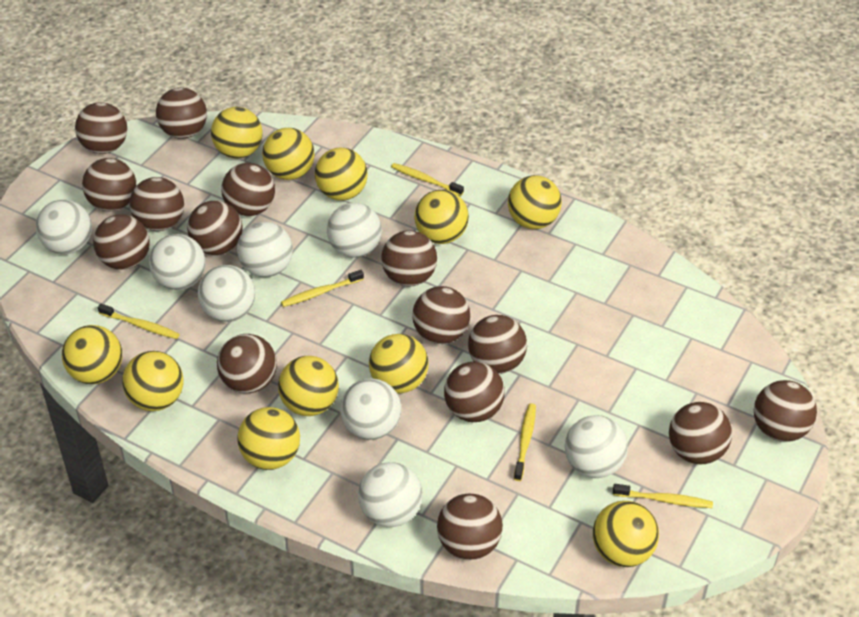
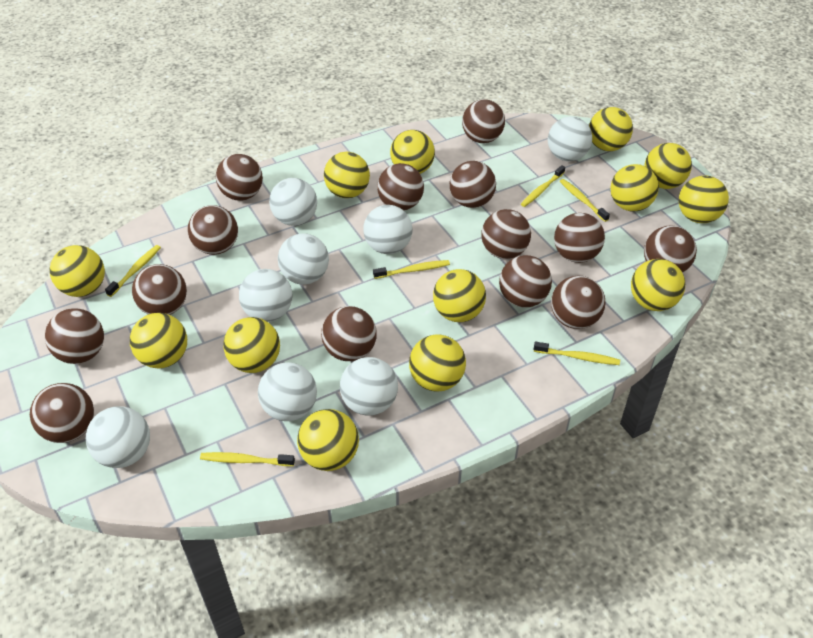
brown ball: [75,102,127,154] [82,158,136,211] [93,214,150,270] [130,177,184,231] [156,88,207,139] [187,200,243,255] [217,334,277,393] [221,163,275,216] [381,230,437,286] [412,286,470,344] [437,494,503,560] [444,362,505,422] [468,315,527,374] [669,402,732,464] [754,380,817,442] = 15 -> [30,383,94,443] [45,308,104,364] [132,264,187,315] [188,205,238,255] [216,154,263,201] [321,306,377,361] [377,163,424,210] [450,161,496,208] [462,99,505,143] [481,209,531,259] [499,255,552,308] [551,276,605,329] [554,213,605,263] [644,225,697,273] = 14
yellow ball: [62,325,122,384] [122,351,184,411] [211,107,263,159] [237,407,300,470] [262,128,315,180] [278,356,339,416] [315,148,368,200] [369,334,429,394] [414,190,469,244] [508,175,562,229] [593,501,659,567] = 11 -> [49,245,105,297] [130,313,187,368] [223,317,280,373] [297,409,359,471] [324,152,370,198] [390,130,435,174] [409,334,466,392] [433,269,486,322] [589,107,633,151] [610,164,659,212] [631,259,685,311] [645,143,692,189] [679,175,729,223] = 13
yellow toothbrush: [98,304,180,339] [281,270,364,307] [391,163,464,196] [514,403,536,481] [613,484,713,508] = 5 -> [105,245,161,297] [200,452,295,466] [373,260,450,279] [521,165,565,207] [533,342,620,365] [560,179,610,222] = 6

